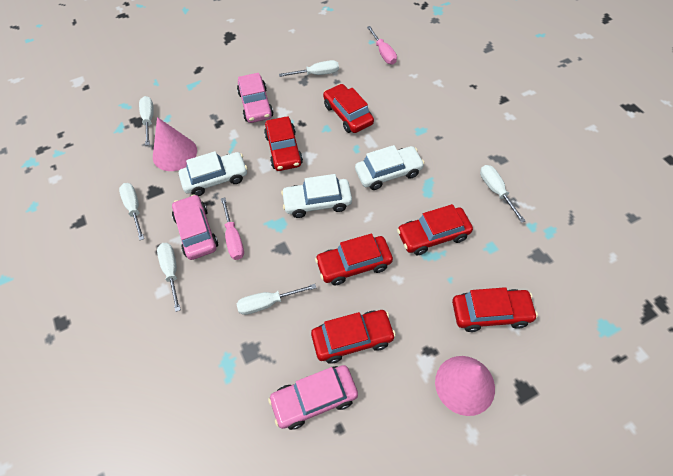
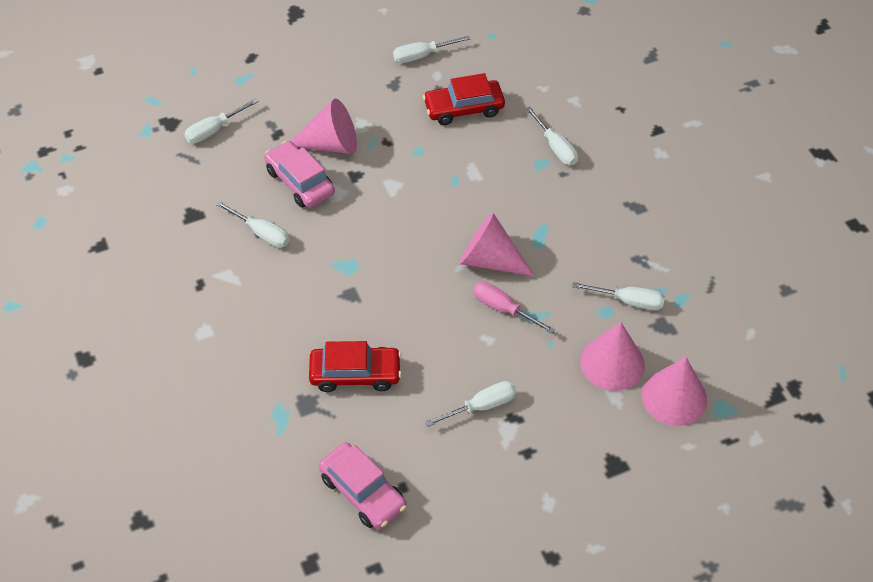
pink car: [172,194,218,260] [237,73,273,123] [268,365,358,430] = 3 -> [264,141,335,208] [318,442,407,529] = 2
pink cone: [153,117,197,171] [435,356,495,416] = 2 -> [291,99,357,154] [459,212,535,276] [580,322,645,391] [642,357,707,426] = 4
pink screwdriver: [221,198,244,260] [367,26,397,64] = 2 -> [473,282,555,334] = 1
red car: [264,117,303,171] [311,310,396,364] [315,233,393,285] [323,84,374,133] [397,204,473,255] [452,287,538,332] = 6 -> [309,341,402,392] [423,73,505,125] = 2
white car: [179,151,248,196] [281,174,352,218] [355,145,425,190] = 3 -> none = 0

